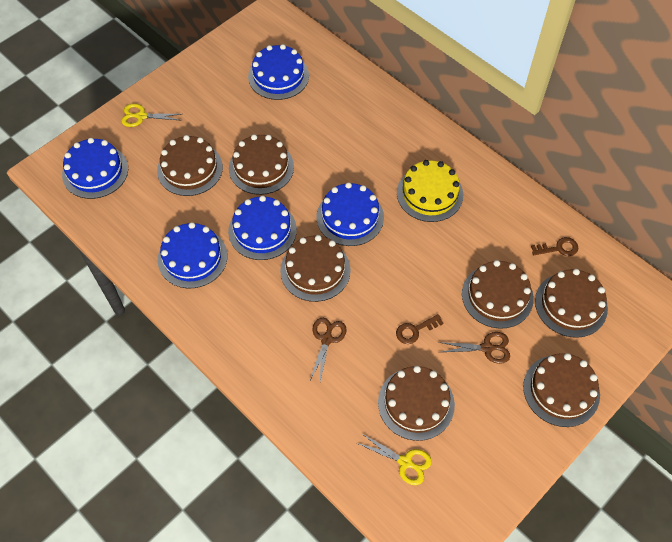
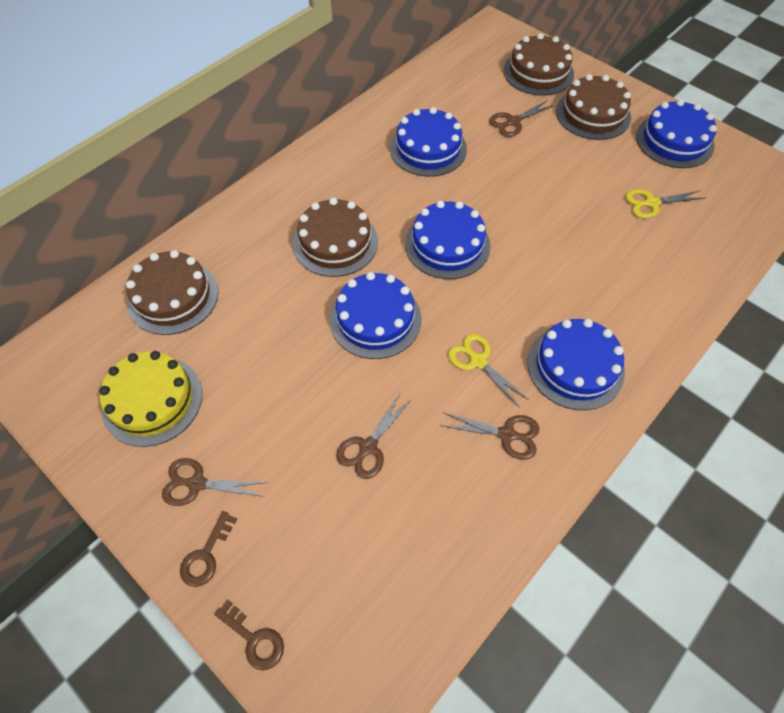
brown cake: [157,135,223,196] [229,134,294,195] [280,235,351,302] [378,366,455,441] [462,260,534,329] [523,353,600,427] [535,269,608,338] = 7 -> [126,250,219,335] [293,198,378,277] [503,33,574,96] [556,74,631,140] = 4
brown scissors: [310,318,347,381] [438,332,510,364] = 2 -> [162,458,267,506] [336,394,412,479] [440,413,540,460] [489,100,554,137] = 4

